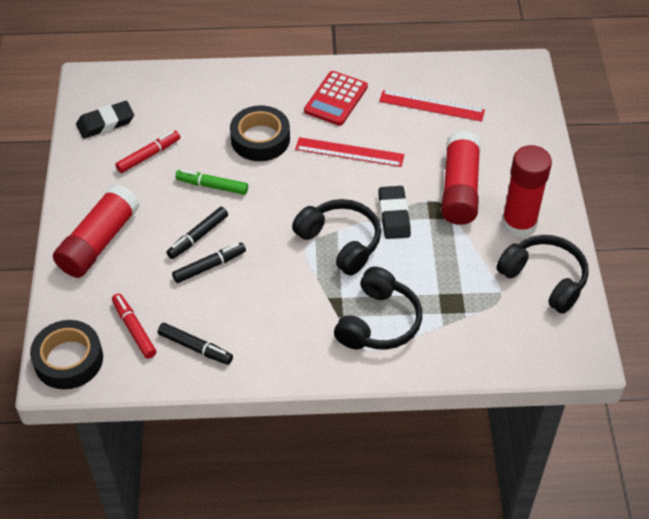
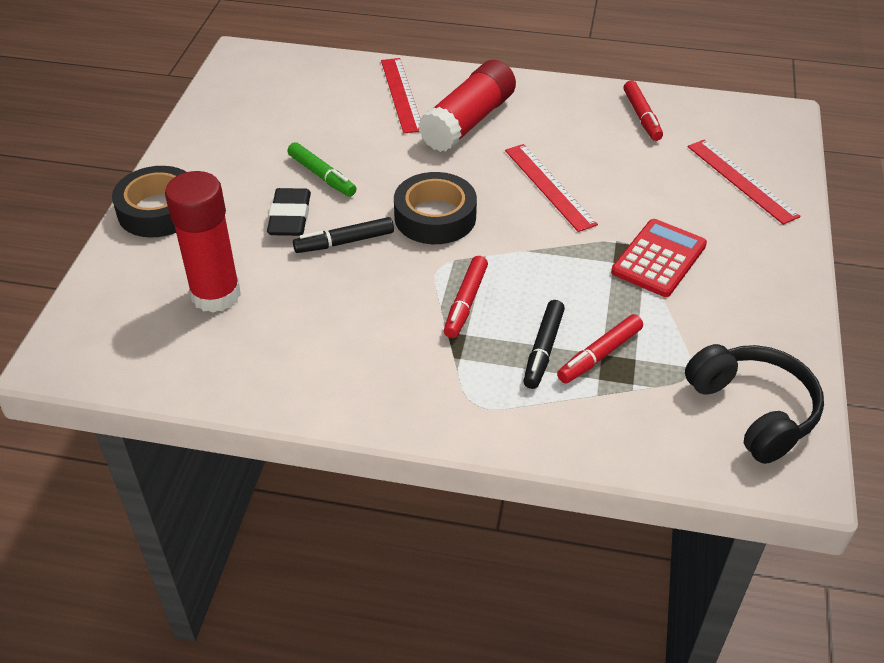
black eraser: [76,101,134,139] [378,186,411,239] = 2 -> [267,188,311,236] = 1
black headphones: [292,199,381,276] [334,267,422,350] [497,235,589,314] = 3 -> [685,344,824,464] = 1
black marker: [158,323,233,365] [166,207,228,259] [172,242,246,283] = 3 -> [293,217,394,253] [523,300,565,389] = 2
red glue stick: [53,184,139,278] [441,130,481,225] [502,145,552,238] = 3 -> [165,171,241,313] [418,60,516,152] = 2
red marker: [112,294,156,359] [115,131,180,173] = 2 -> [444,256,488,338] [557,314,643,384] [623,80,663,141] = 3
red ruler: [295,137,405,167] [379,90,485,122] = 2 -> [381,58,420,133] [505,144,598,232] [687,140,801,225] = 3

